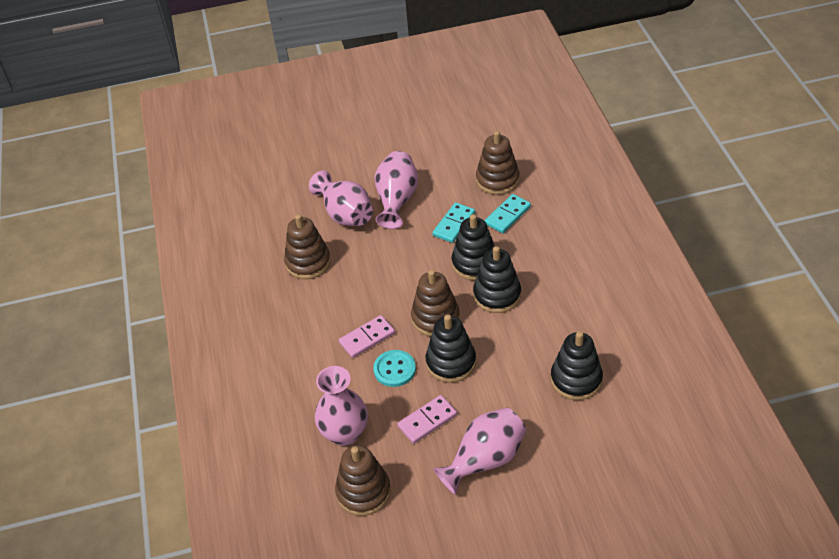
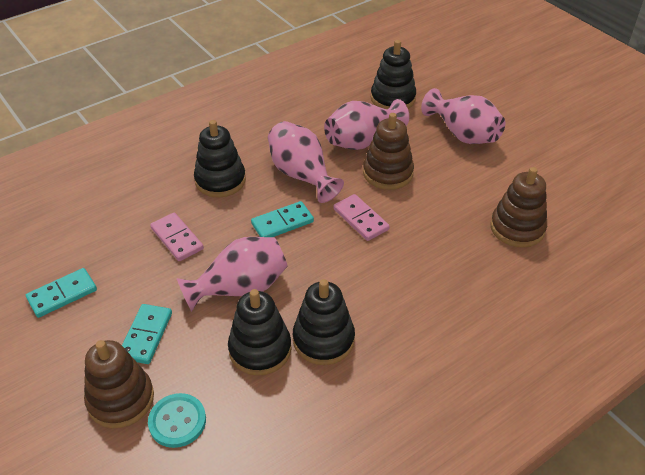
brown stacking toy: [284,214,331,279] [335,445,391,516] [411,270,460,336] [476,131,519,195] = 4 -> [84,340,154,428] [363,113,414,190] [490,167,547,248] = 3
turquoise domino: [432,202,475,243] [485,194,531,233] = 2 -> [26,268,97,318] [122,304,172,364] [251,201,314,237] = 3

